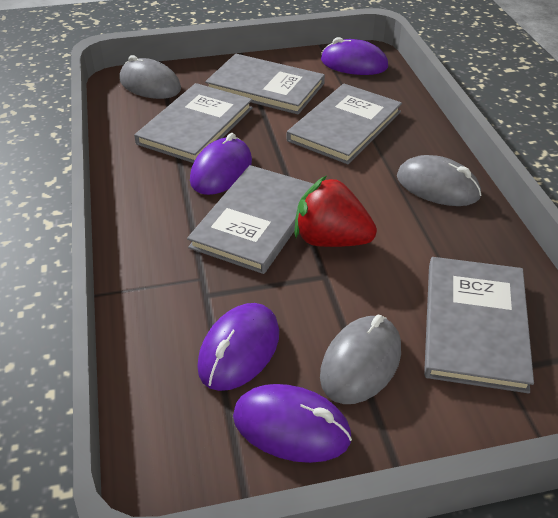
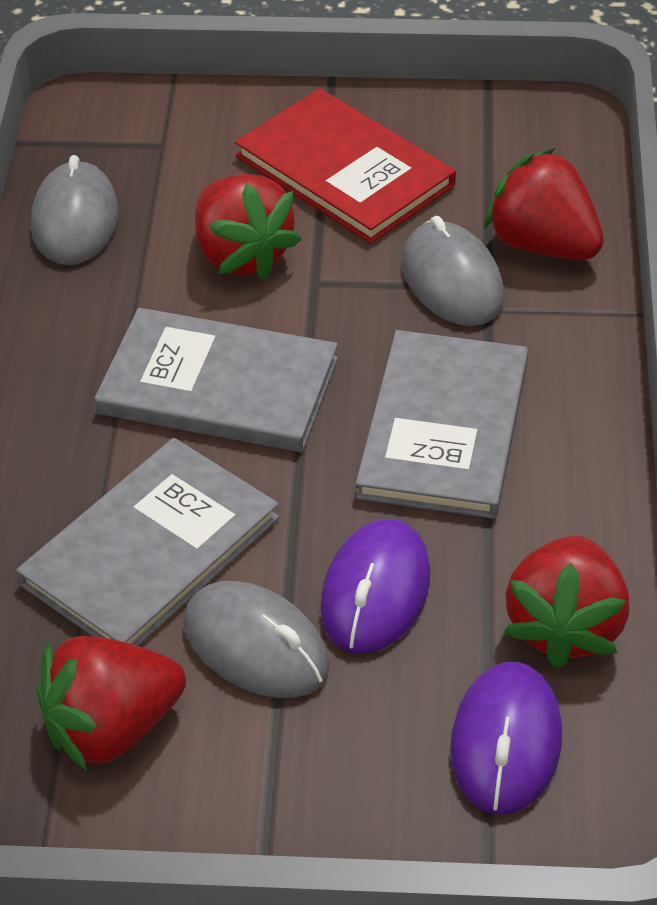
grey book: [134,83,253,163] [187,165,314,274] [205,54,325,114] [287,84,402,164] [424,257,534,393] = 5 -> [16,438,279,646] [94,308,338,452] [356,330,528,519] = 3
purple mouse: [190,133,252,195] [197,303,279,391] [233,384,352,463] [321,37,388,75] = 4 -> [320,519,430,654] [450,662,562,815] = 2
red book: none = 0 -> [235,88,456,244] = 1
red strawberry: [294,176,377,247] = 1 -> [37,636,186,771] [195,174,302,280] [484,148,604,260] [504,536,630,668] = 4

